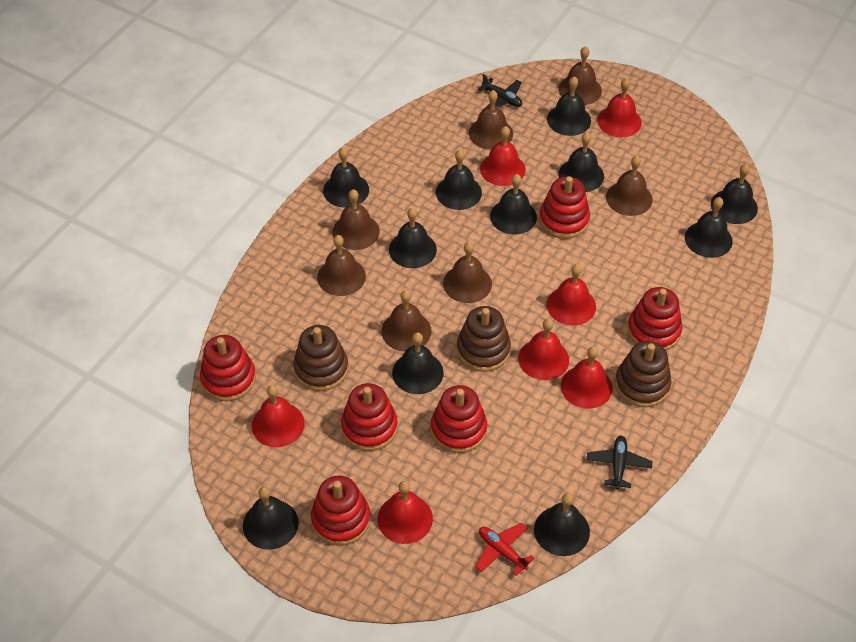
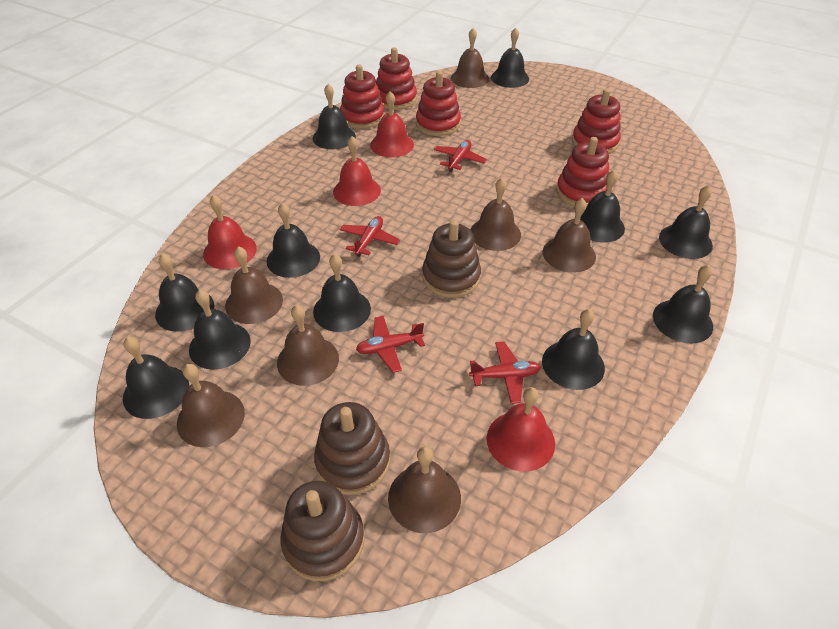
black plane: [478,74,522,107] [587,435,652,489] = 2 -> none = 0
red bell: [252,385,305,447] [377,481,433,544] [480,126,526,186] [518,319,569,380] [547,264,596,326] [561,347,613,409] [597,78,642,137] = 7 -> [203,195,257,269] [333,136,381,206] [370,91,414,158] [487,387,555,471] = 4
red plane: [475,523,535,576] = 1 -> [340,216,400,257] [356,316,425,373] [434,140,487,172] [469,341,541,404] = 4
red stacking toy: [200,335,256,401] [311,476,370,546] [341,383,398,451] [431,385,487,453] [539,176,590,239] [627,287,682,350] = 6 -> [340,65,385,129] [376,47,417,110] [416,71,461,136] [556,137,609,207] [572,89,621,154] = 5

